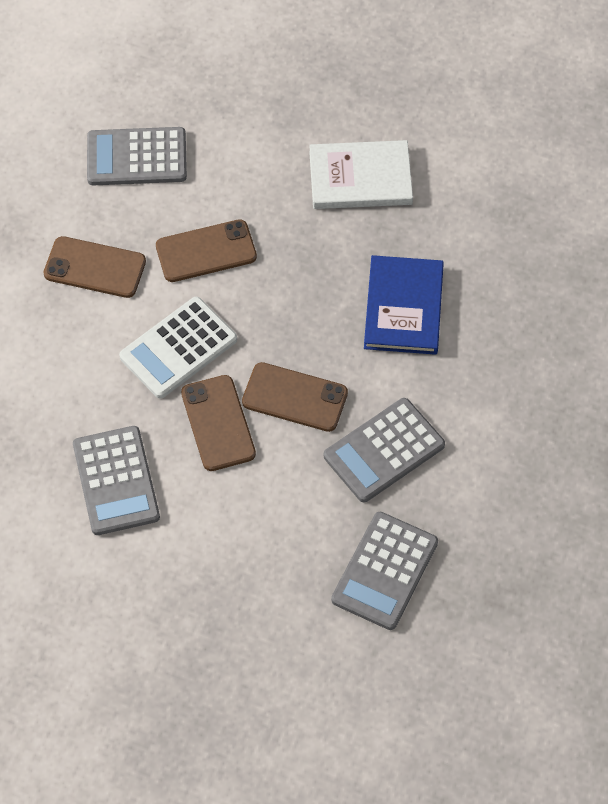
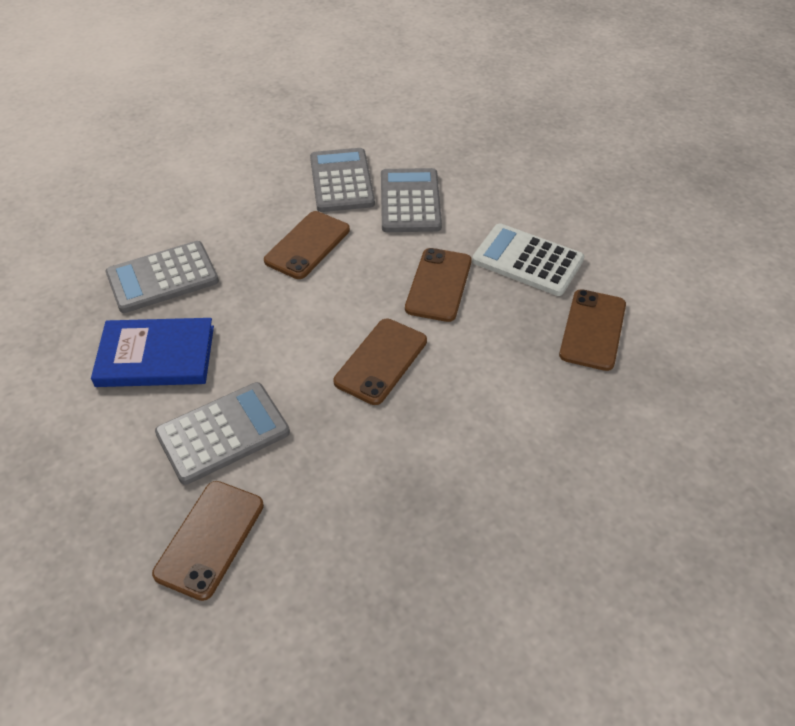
brown phone: [44,236,146,298] [156,219,257,282] [181,375,256,471] [242,362,348,432] = 4 -> [152,481,264,601] [264,211,350,279] [334,319,427,405] [405,248,472,322] [559,289,626,371] = 5
white book: [309,140,413,209] = 1 -> none = 0

